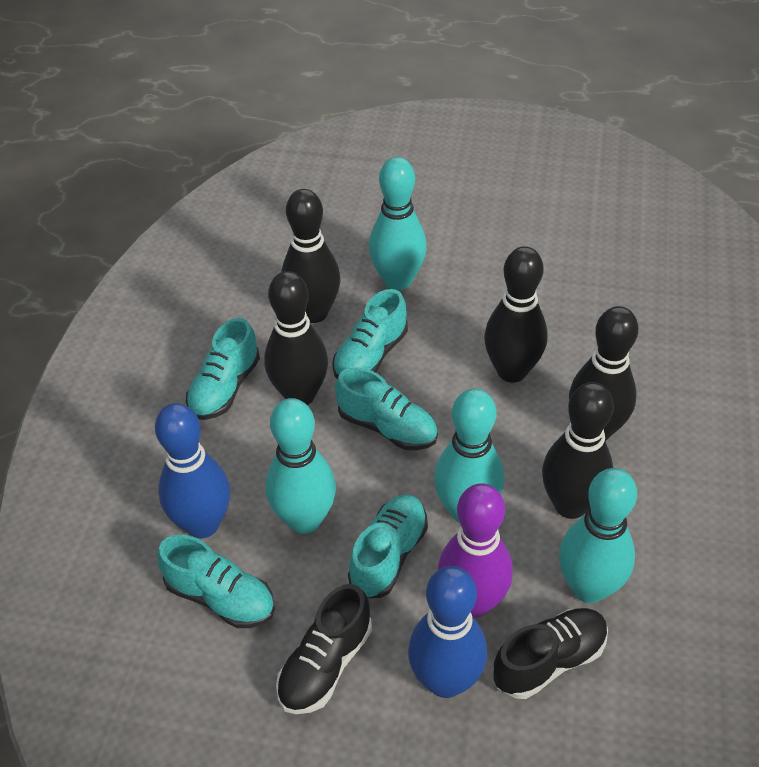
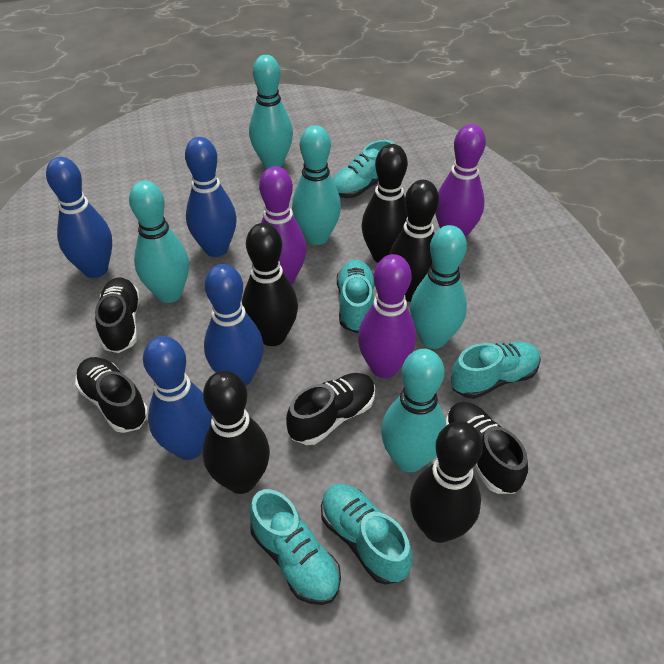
black shoe: [276,584,372,714] [493,608,608,699] = 2 -> [75,357,148,433] [95,277,140,353] [286,373,375,445] [446,402,528,494] = 4
blue bowling pin: [155,403,230,538] [408,566,487,698] = 2 -> [46,157,112,278] [143,336,212,460] [185,137,237,257] [204,264,264,386] = 4
purple bowling pin: [438,483,513,618] = 1 -> [259,166,306,285] [358,254,416,378] [435,124,486,238] = 3
turquoise bowling pin: [266,398,336,534] [369,157,427,291] [434,388,504,523] [559,468,637,603] = 4 -> [129,181,189,303] [249,55,293,168] [292,125,341,245] [381,349,446,472] [410,225,467,349] = 5

